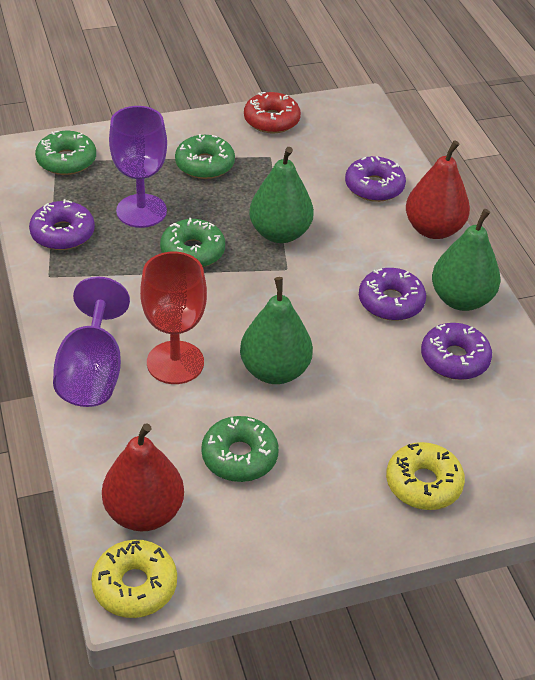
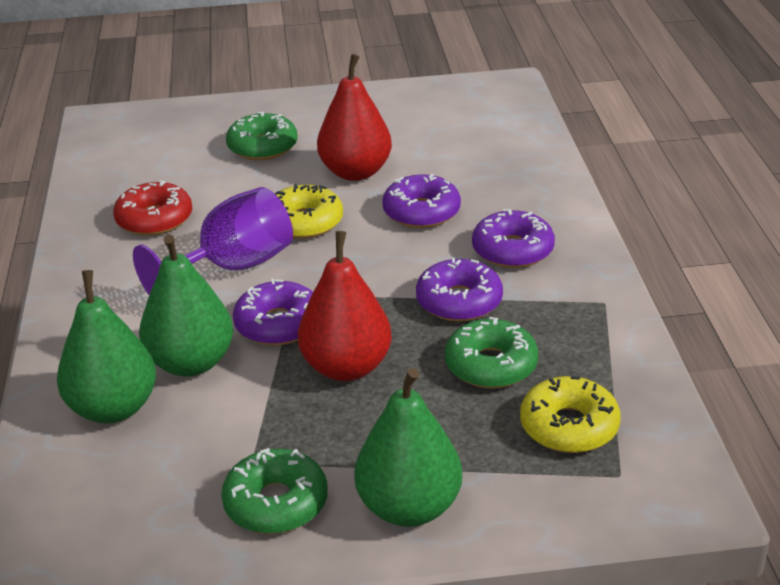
green donut: [35,131,96,175] [160,218,225,267] [175,134,235,179] [201,416,279,482] = 4 -> [221,448,328,534] [226,112,298,160] [445,317,538,389] = 3
purple goblet: [53,276,130,407] [109,106,167,228] = 2 -> [133,187,293,295] = 1
red goblet: [140,252,207,384] = 1 -> none = 0

